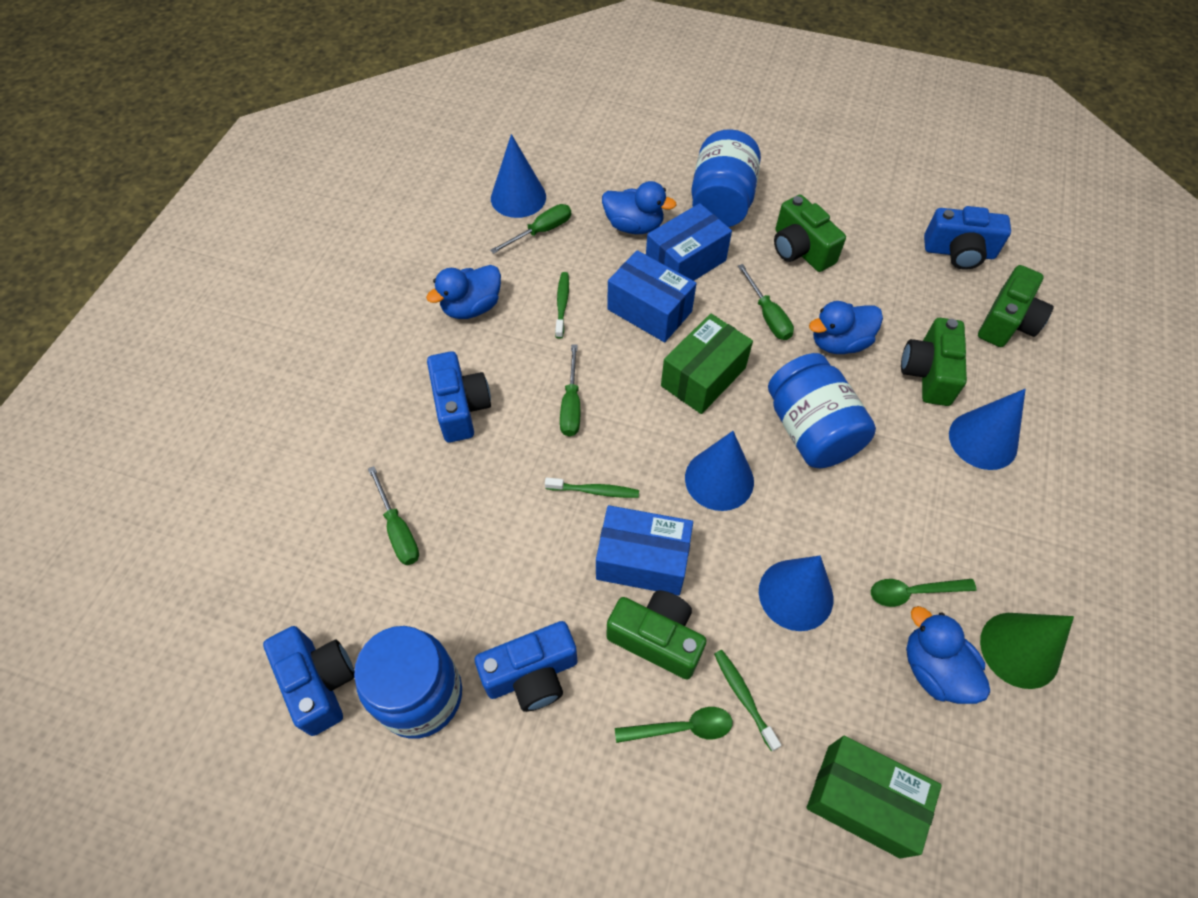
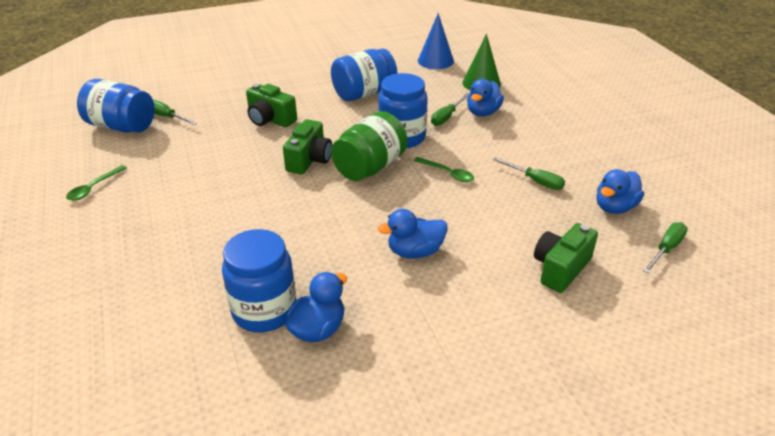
blue box: [596,505,693,595] [607,250,697,342] [646,203,732,281] = 3 -> none = 0
blue camera: [263,626,354,736] [427,351,491,443] [475,621,578,712] [924,206,1011,270] = 4 -> none = 0
blue cone: [491,134,546,218] [685,431,754,511] [759,556,834,631] [949,389,1026,470] = 4 -> [418,13,454,69] = 1
blue jar: [354,626,462,739] [691,129,761,227] [768,353,876,468] = 3 -> [77,79,155,133] [222,229,296,332] [331,49,397,101] [378,73,428,148] = 4
green box: [661,314,753,414] [807,736,942,859] = 2 -> none = 0
green camera: [606,590,707,679] [774,194,846,272] [901,318,967,406] [978,265,1054,347] = 4 -> [246,84,297,127] [283,119,332,174] [534,223,598,293] = 3
green jar: none = 0 -> [331,111,407,181] = 1
green toothbrush: [545,478,639,498] [555,272,569,339] [714,650,781,751] = 3 -> none = 0

